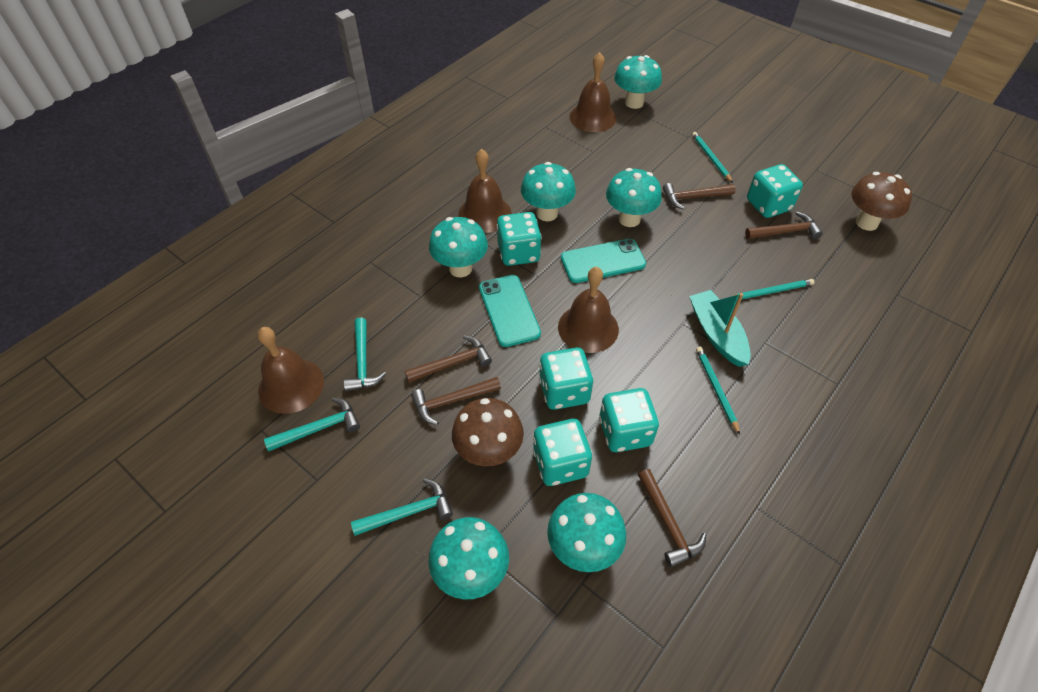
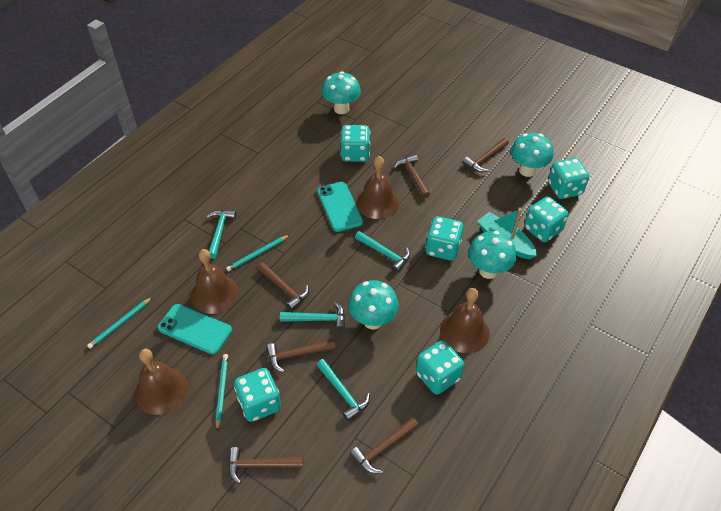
brown hammer: [405,335,492,383] [411,377,501,425] [638,469,706,567] [663,183,736,210] [745,212,823,239] = 5 -> [228,447,303,484] [257,262,309,311] [266,339,336,373] [350,417,419,474] [394,154,430,198] [463,138,509,172] = 6
brown mushroom: [452,398,524,466] [851,172,912,231] = 2 -> none = 0
turquoise dice: [496,212,542,266] [533,419,592,486] [539,348,594,410] [599,388,659,452] [747,164,803,218] = 5 -> [234,368,281,422] [340,125,370,162] [416,340,464,395] [426,216,464,261] [524,196,569,242] [548,158,589,199] = 6
turquoise hammer: [264,398,360,451] [343,317,386,392] [351,478,453,536] = 3 -> [206,210,236,259] [280,302,345,331] [317,359,370,421] [355,231,410,273] = 4
turquoise mushroom: [428,517,509,600] [429,217,488,277] [521,162,576,221] [547,493,626,572] [606,168,662,227] [614,55,662,109] = 6 -> [322,71,361,114] [348,280,399,329] [468,231,516,279] [511,133,553,177] = 4

